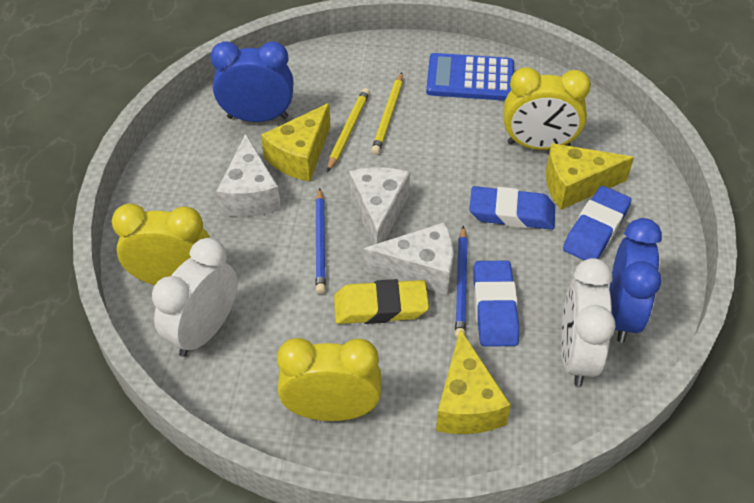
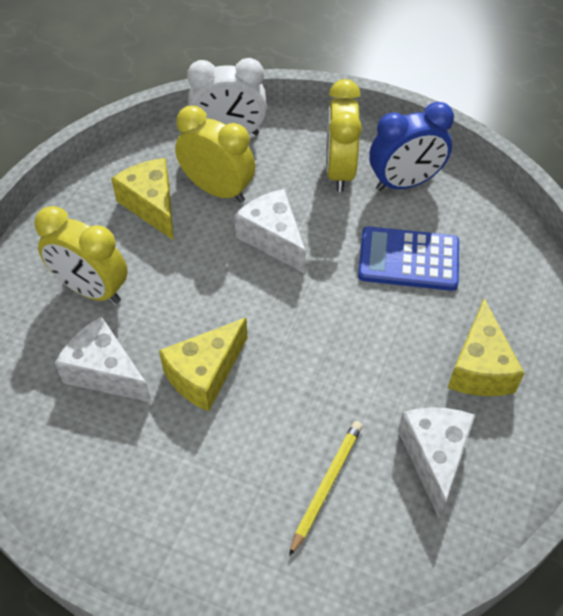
blue clock: [211,41,294,122] [609,218,662,342] = 2 -> [369,102,454,191] = 1
blue eraser: [469,186,555,230] [473,261,519,347] [563,186,632,260] = 3 -> none = 0
blue pencil: [315,188,326,294] [455,225,468,338] = 2 -> none = 0
white clock: [152,238,238,357] [561,258,616,386] = 2 -> [187,58,267,135] = 1
yellow eraser: [334,279,429,324] = 1 -> none = 0
yellow pencil: [327,88,370,172] [371,73,403,155] = 2 -> [289,421,363,557] = 1

